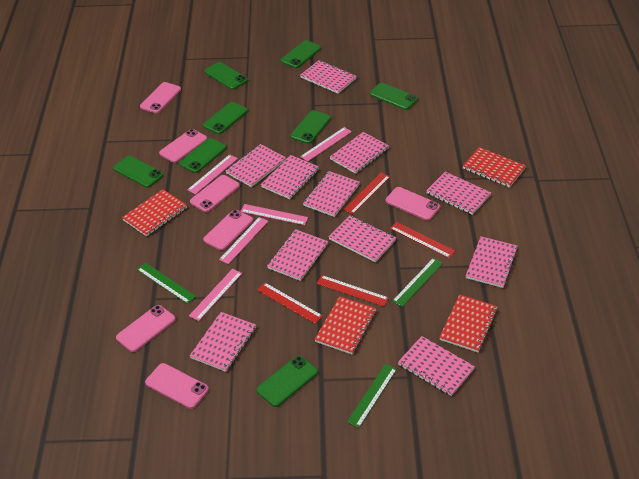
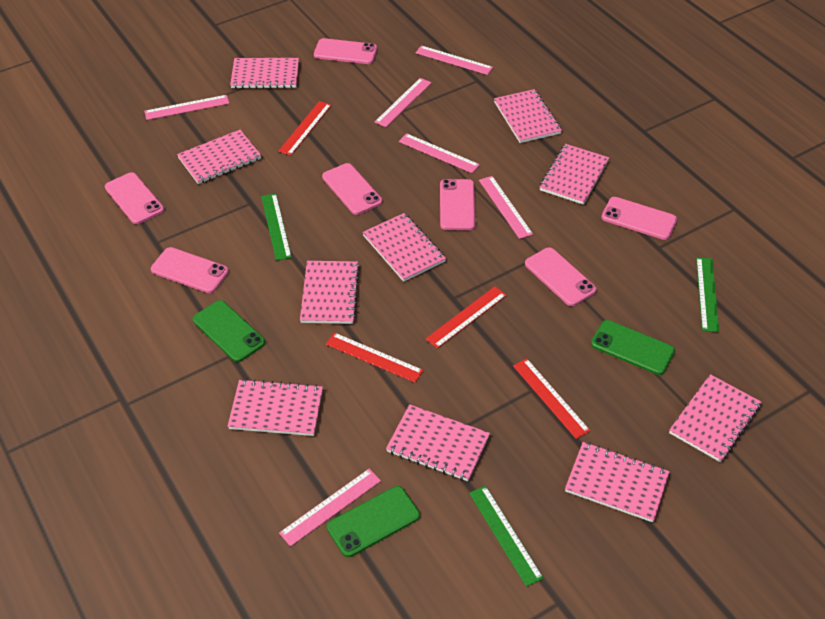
green phone: [113,156,163,188] [179,138,226,173] [203,102,248,134] [205,62,248,90] [257,356,318,407] [281,40,321,68] [290,110,331,144] [370,83,418,110] = 8 -> [193,300,265,362] [327,486,420,557] [591,320,675,375] = 3
pink notebook: [190,312,256,372] [226,144,286,187] [261,155,319,199] [267,229,328,281] [300,60,357,94] [303,171,360,217] [329,215,396,262] [330,132,389,174] [398,336,475,396] [426,171,491,215] [466,236,518,288] = 11 -> [177,130,261,184] [228,379,323,436] [230,58,299,89] [300,261,360,324] [363,213,446,282] [386,404,490,481] [494,89,562,143] [540,144,609,205] [565,442,670,522] [669,374,761,462] = 10
pink ruler: [187,154,238,194] [189,269,242,321] [219,217,268,264] [241,204,308,225] [300,127,352,162] = 5 -> [144,95,229,120] [279,469,381,546] [375,78,432,127] [399,133,480,173] [416,45,493,75] [479,176,533,239] = 6
red notebook: [122,189,187,236] [315,296,376,354] [439,294,498,353] [463,147,526,188] = 4 -> none = 0

